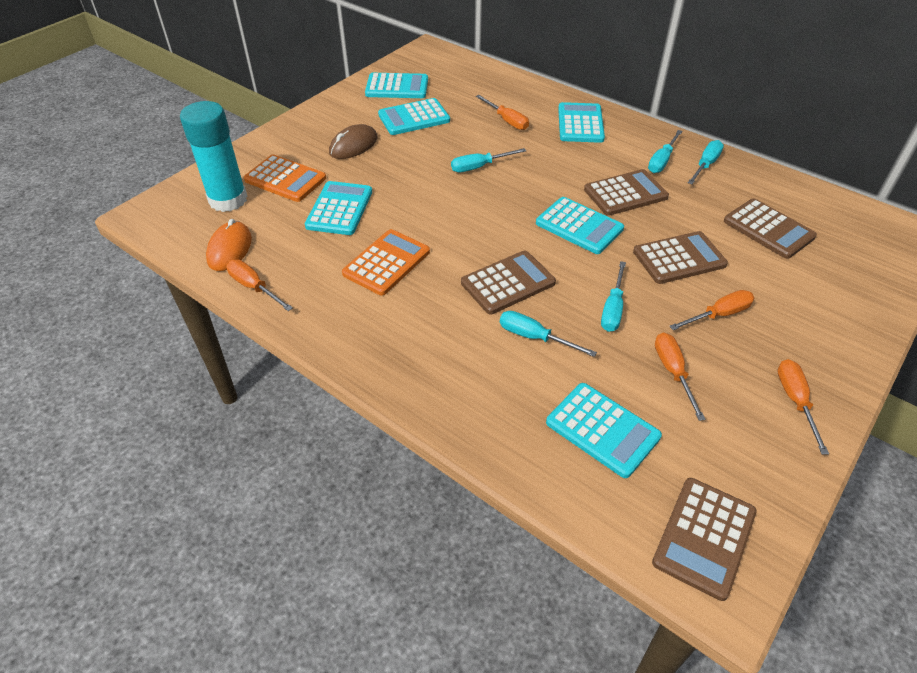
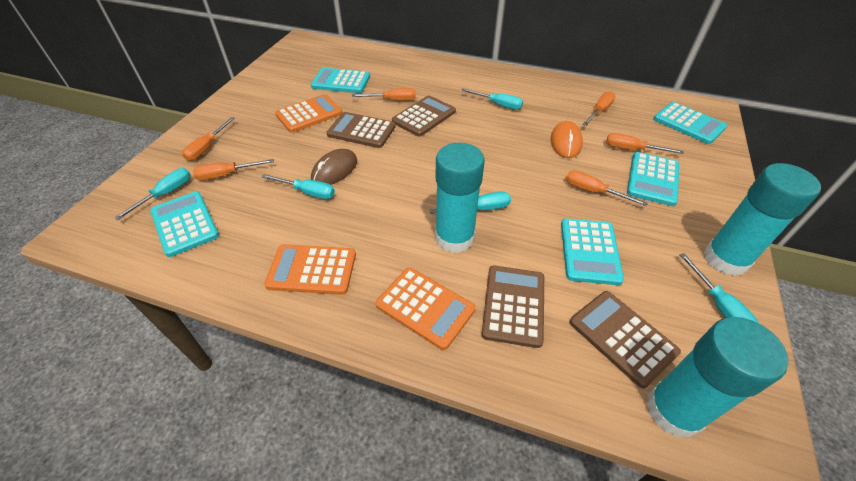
brown calculator: [461,251,556,314] [584,169,669,216] [633,231,728,284] [652,478,757,601] [724,199,817,259] = 5 -> [327,112,396,148] [392,95,456,137] [482,266,544,348] [570,291,681,388] = 4
orange calculator: [244,155,326,202] [342,229,430,296] = 2 -> [264,244,356,295] [275,94,342,133] [376,267,476,350] = 3
orange screwdriver: [226,259,293,311] [476,95,529,130] [655,333,706,421] [669,290,754,330] [778,359,829,455] = 5 -> [182,117,235,161] [193,159,274,180] [352,88,416,101] [566,170,648,206] [582,91,615,126] [606,133,684,154] = 6
turquoise calculator: [305,181,372,235] [365,73,428,98] [378,98,450,135] [536,197,624,254] [546,383,662,478] [558,102,605,143] = 6 -> [150,192,219,257] [311,68,370,93] [561,219,624,285] [627,152,679,206] [654,102,727,144] = 5
turquoise glue stick: [180,101,247,212] = 1 -> [435,143,485,253] [646,317,789,438] [704,163,821,276] = 3

